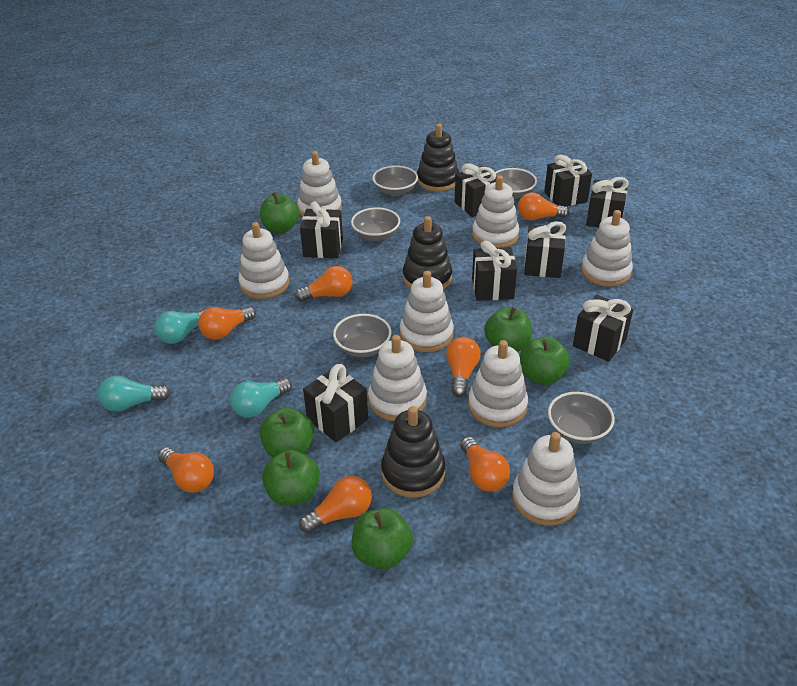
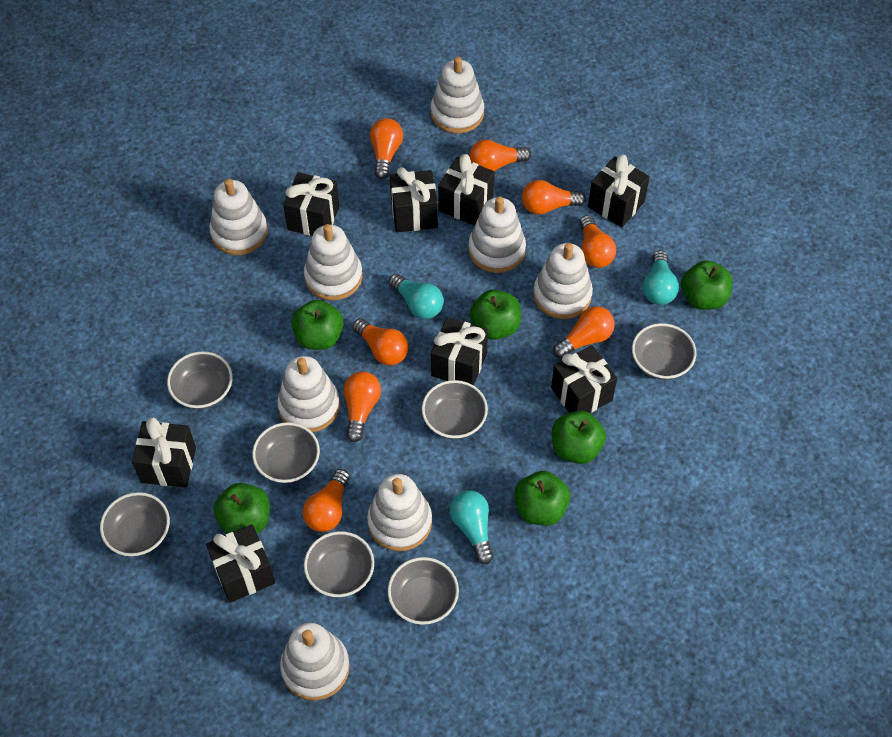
black stacking toy: [381,406,445,498] [403,216,452,289] [417,124,459,192] = 3 -> none = 0
grey bowl: [333,314,392,357] [351,207,400,241] [372,165,418,196] [495,168,537,199] [548,392,615,444] = 5 -> [100,492,170,556] [167,351,233,409] [252,422,320,483] [304,531,374,597] [388,557,459,625] [422,380,488,439] [632,323,696,380] = 7
orange light bulb: [158,447,214,493] [198,306,256,340] [295,266,353,302] [299,476,372,533] [446,337,481,397] [460,437,510,492] [518,193,570,220] = 7 -> [303,469,350,532] [344,371,381,442] [352,318,408,365] [370,118,403,179] [469,140,531,171] [522,180,586,215] [553,306,615,358] [580,215,616,268] = 8

